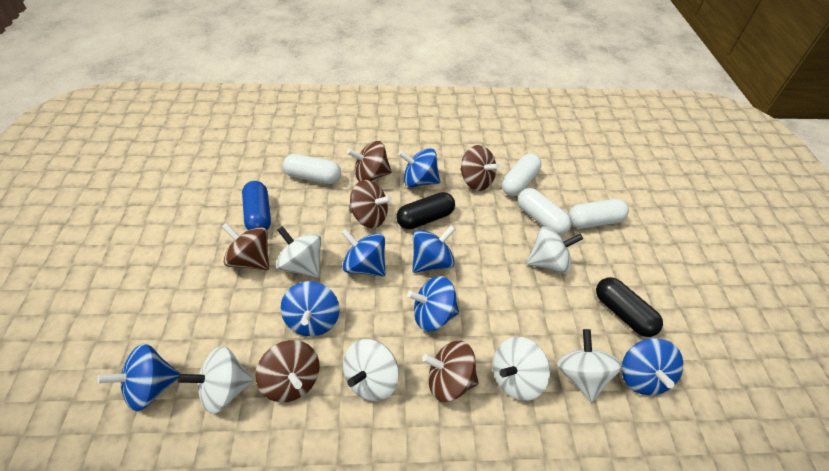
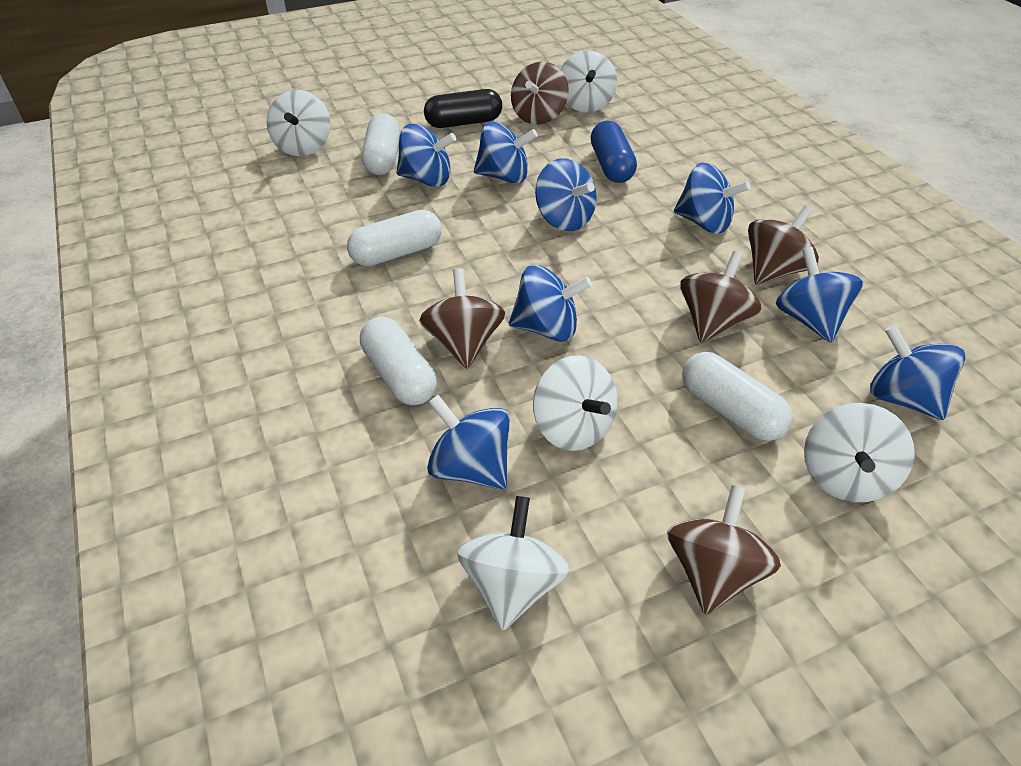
black capsule: [397,192,455,229] [596,277,663,337] = 2 -> [424,89,502,128] = 1
blue spinning top: [97,344,180,411] [281,281,340,337] [341,229,385,277] [398,148,440,187] [407,276,459,332] [412,225,456,273] [622,338,683,395] = 7 -> [396,124,456,187] [427,395,510,490] [474,121,538,184] [509,265,592,342] [535,158,597,231] [674,163,751,234] [776,247,864,343] [870,325,965,420] = 8
brown spinning top: [222,222,269,270] [256,340,320,402] [347,141,392,182] [349,180,392,228] [422,341,479,402] [460,145,500,191] = 6 -> [419,269,505,369] [511,62,569,125] [667,485,781,615] [680,251,761,343] [748,205,819,285] = 5
white spinning top: [178,346,254,414] [276,226,321,278] [343,339,399,401] [493,337,550,401] [527,227,583,274] [557,329,622,402] = 6 -> [267,90,330,156] [457,496,570,631] [533,355,617,451] [561,50,617,113] [804,403,915,502] = 5

